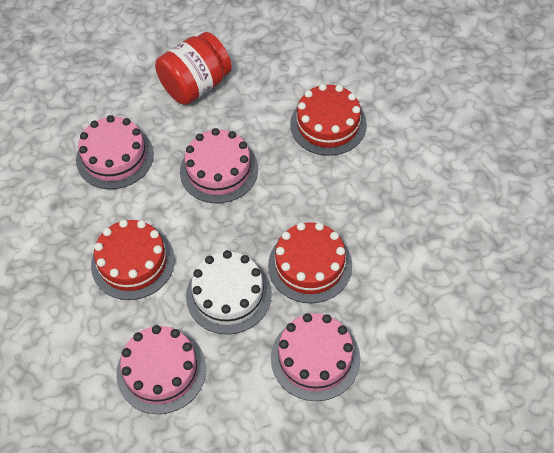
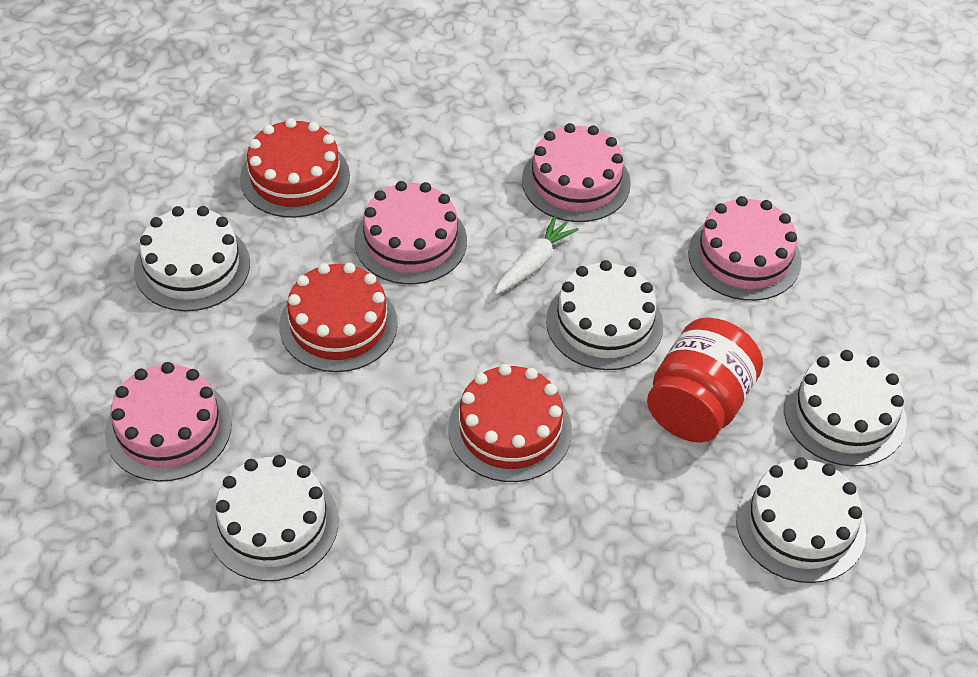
white cake: [186,250,272,334] = 1 -> [134,206,250,311] [207,455,338,581] [546,260,663,370] [736,457,866,583] [784,350,907,467] = 5
white carrot: none = 0 -> [494,216,579,294] = 1

